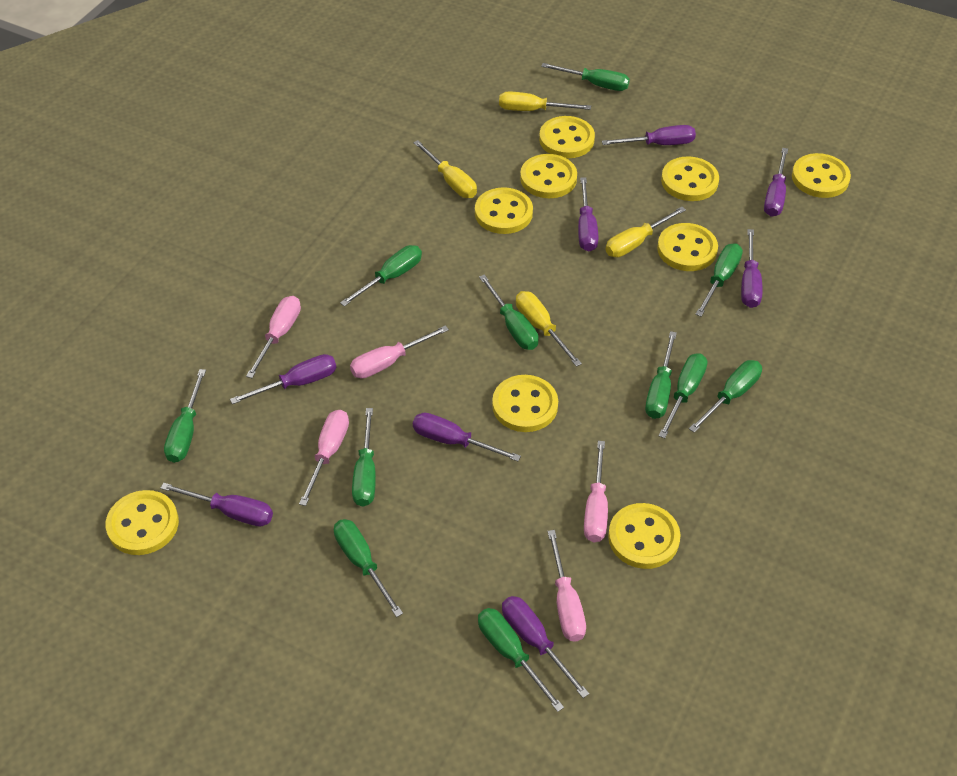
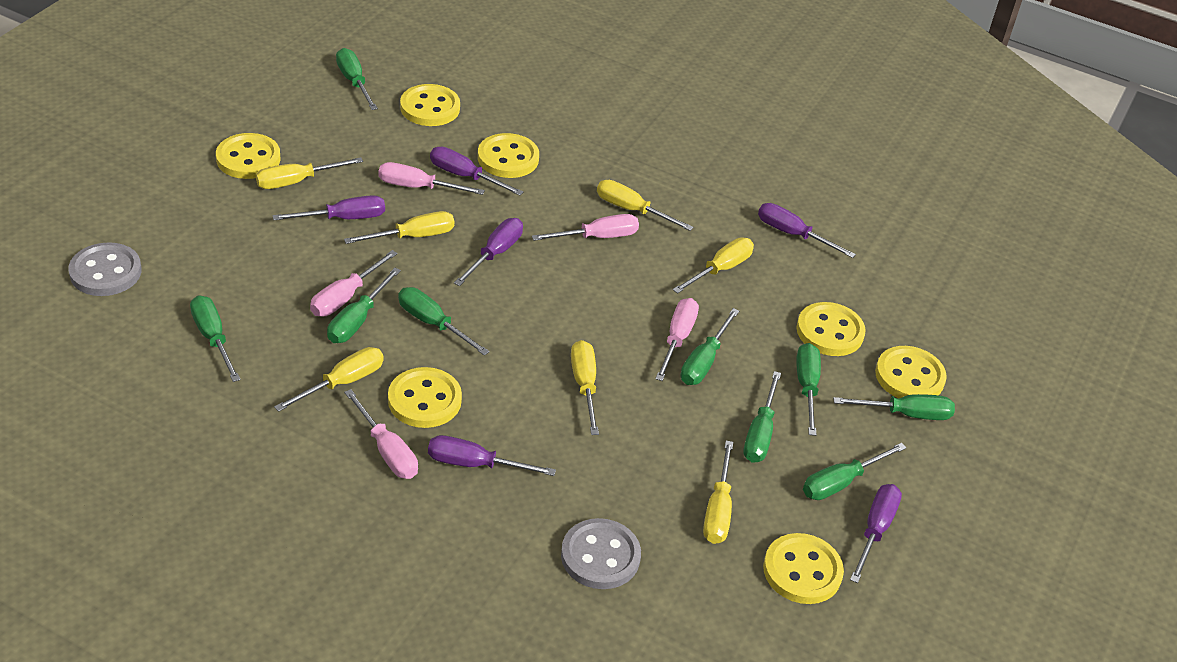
green screwdriver: [164,369,206,463] [334,519,403,617] [340,245,422,306] [352,408,376,506] [478,608,564,712] [479,274,539,350] [541,63,630,91] [645,331,677,419] [658,353,707,438] [689,360,762,433] [695,243,743,317] = 11 -> [190,295,241,382] [327,268,401,343] [336,48,378,110] [398,287,490,356] [681,308,739,385] [743,371,781,463] [796,343,821,436] [803,443,906,500] [833,394,955,420] = 9
grey button: none = 0 -> [68,242,142,296] [561,518,641,589] = 2
purple screwdriver: [160,483,273,526] [230,354,336,404] [413,413,521,461] [502,596,589,698] [578,178,599,251] [602,125,696,145] [741,229,763,308] [764,148,788,217] = 8 -> [272,195,385,220] [428,435,556,476] [430,147,523,196] [454,218,523,286] [758,203,856,258] [850,484,902,583] = 6
yellow button: [106,490,179,555] [475,187,533,234] [492,375,558,432] [520,154,577,198] [539,116,595,158] [608,503,681,569] [657,223,718,271] [661,156,719,201] [792,153,851,198] = 9 -> [216,133,281,179] [388,367,462,428] [400,84,460,126] [478,133,539,178] [763,533,844,604] [796,302,866,356] [875,346,947,398] = 7
yellow screwdriver: [413,140,477,198] [499,91,591,111] [516,291,582,367] [605,207,686,257] = 4 -> [256,157,363,189] [274,347,384,412] [344,211,454,244] [571,340,599,435] [597,180,694,231] [673,237,754,294] [703,441,733,544] = 7

